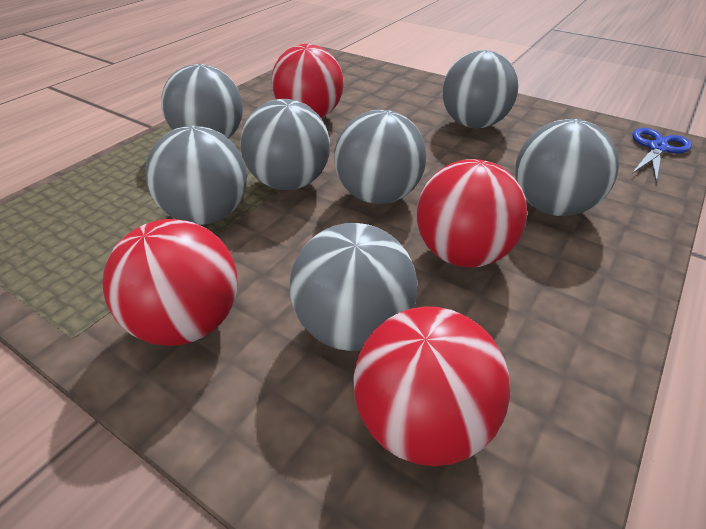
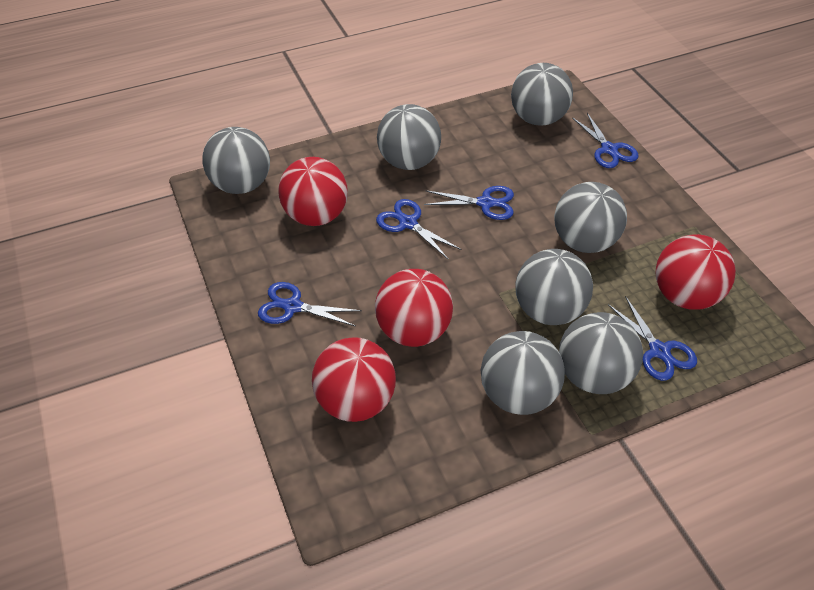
blue scissors: [632,128,692,182] = 1 -> [258,282,362,326] [376,199,462,259] [424,186,514,220] [572,113,639,168] [608,296,697,381] = 5

